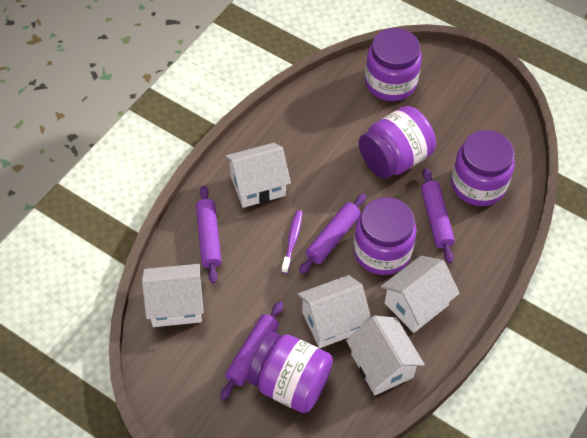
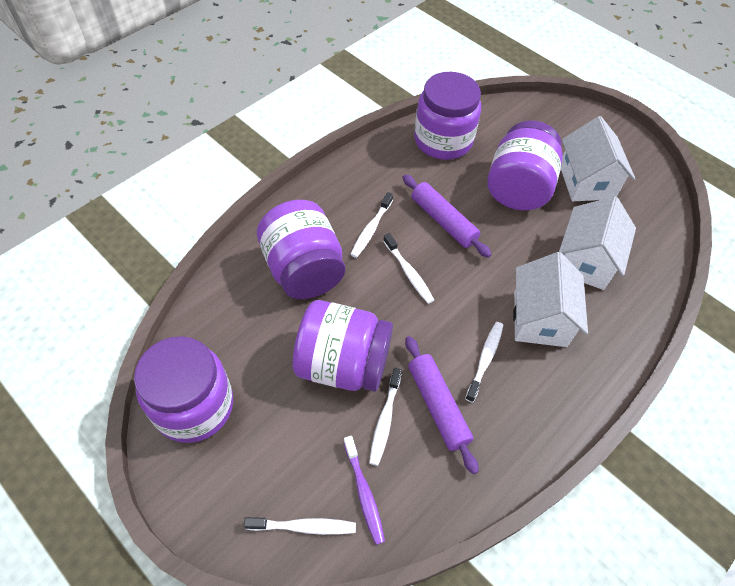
purple rolling pin: [196,185,222,284] [220,301,283,401] [299,193,366,274] [421,168,455,263] = 4 -> [402,175,492,258] [405,336,479,474] = 2
white house: [142,264,204,327] [225,143,291,208] [297,275,371,348] [346,316,425,395] [381,256,460,333] = 5 -> [513,252,588,347] [559,196,636,290] [561,116,635,201] = 3
white toothbrush: none = 0 -> [244,517,356,535] [350,192,393,258] [369,368,402,466] [383,233,434,304] [465,322,503,403] = 5

